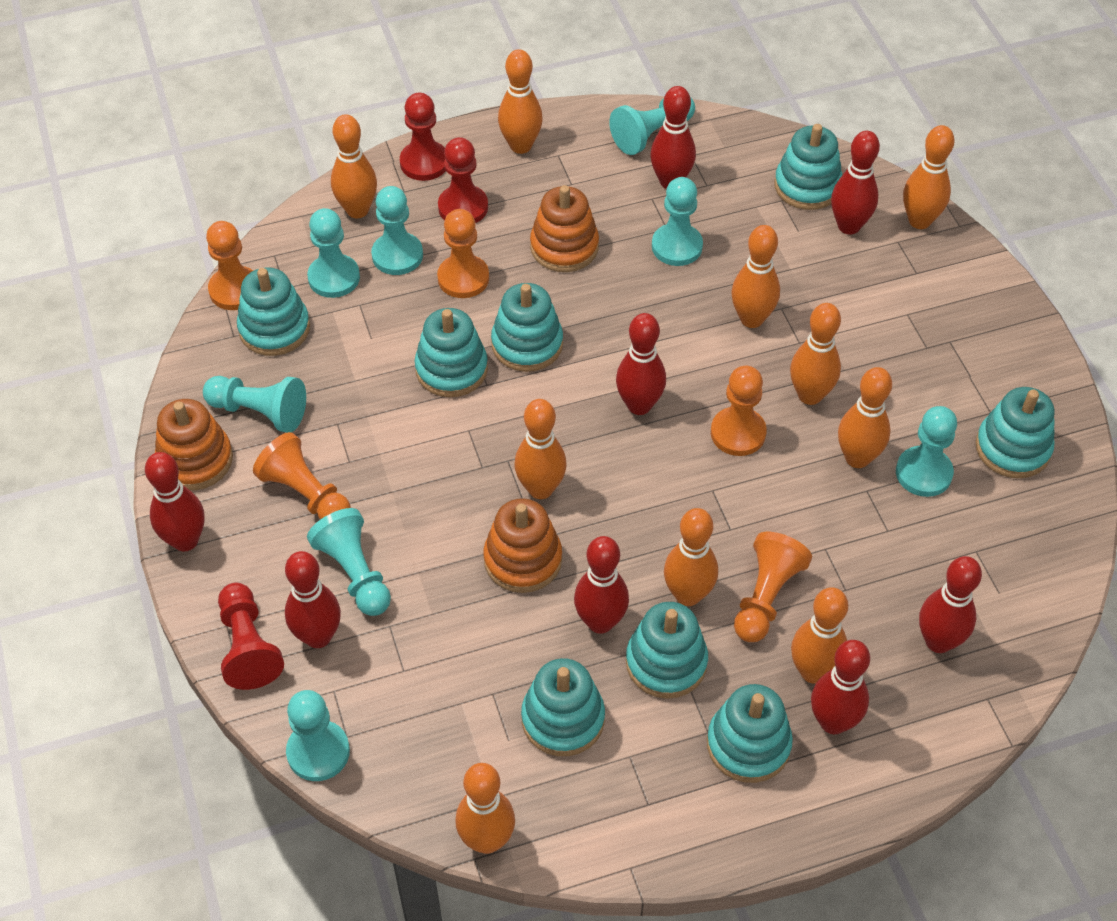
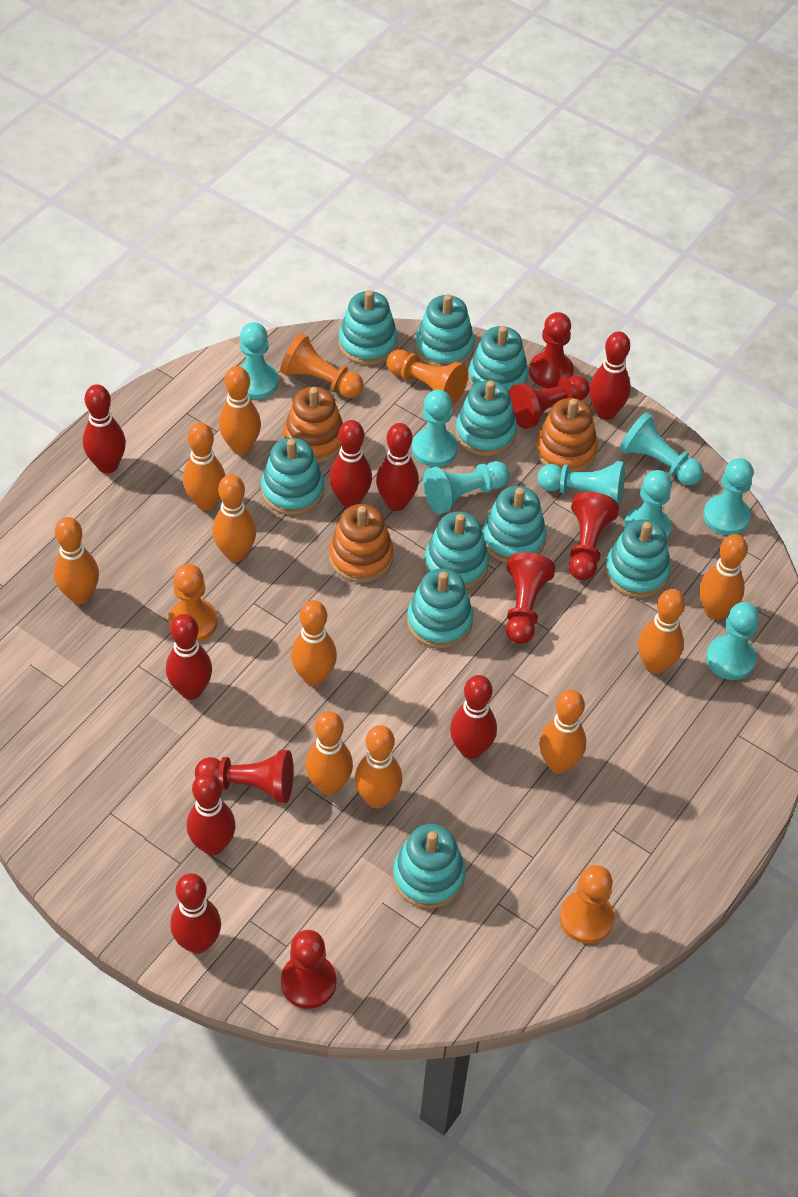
orange pawn: [206,221,253,310] [253,432,351,520] [437,209,489,298] [711,366,767,456] [734,532,812,642] = 5 -> [168,564,218,642] [280,333,364,398] [387,349,468,406] [560,865,614,944] = 4
red pawn: [218,583,284,690] [400,92,446,181] [438,137,488,223] = 3 -> [195,750,293,803] [281,930,337,1009] [506,552,556,644] [509,375,589,429] [529,312,574,388] [569,492,619,580] = 6
turquoise stacking toy: [237,267,310,356] [415,308,488,397] [491,283,563,372] [521,658,605,756] [626,602,708,699] [707,684,793,783] [774,124,842,210] [976,387,1055,478] = 8 -> [261,438,324,515] [339,290,398,365] [393,824,466,909] [407,568,473,648] [415,294,475,367] [424,511,489,589] [455,380,517,456] [468,326,529,391] [482,486,547,563] [605,519,671,598] = 10

